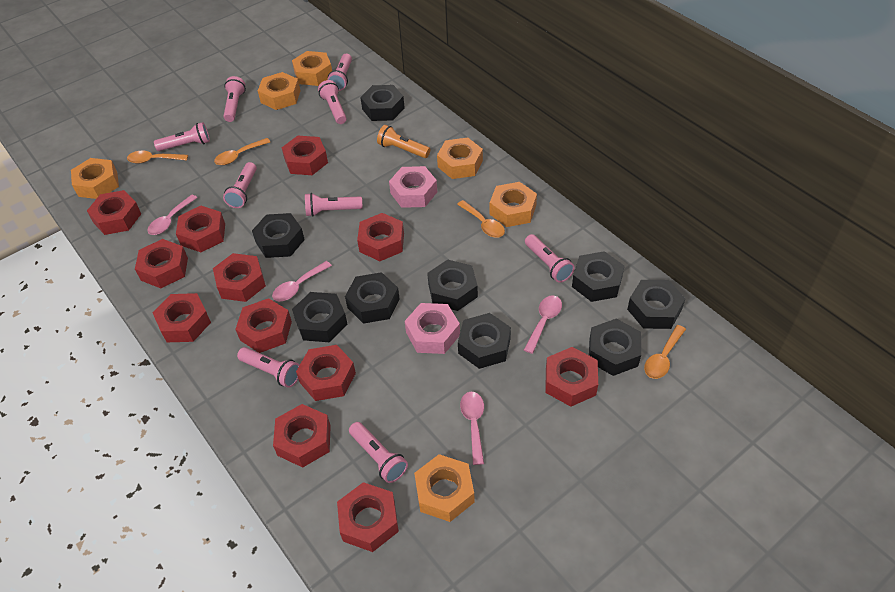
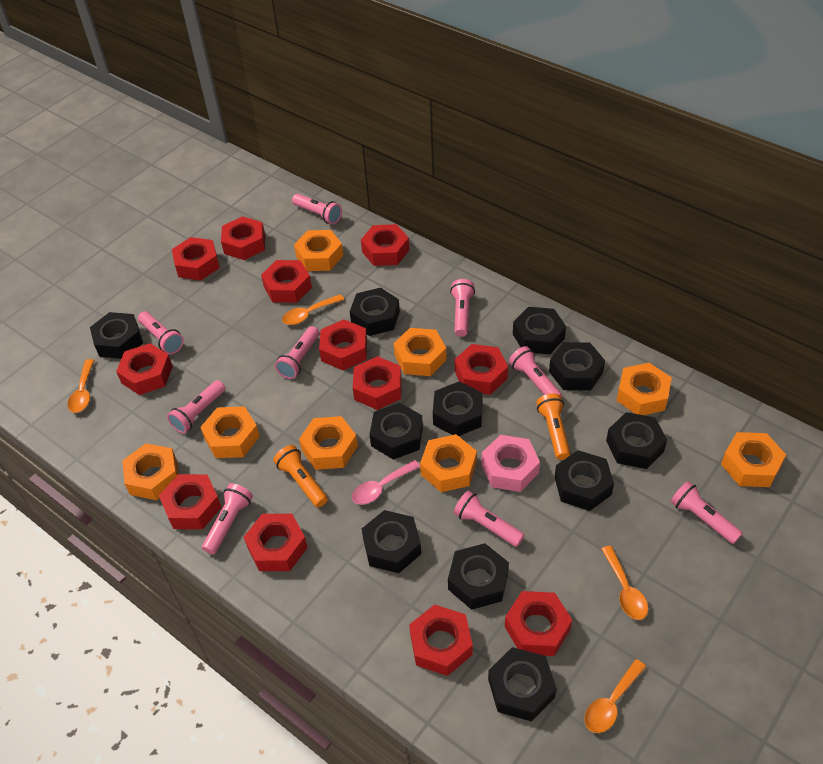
black nut: [252,213,305,258] [292,292,348,342] [345,272,400,324] [360,85,405,121] [427,259,478,311] [458,313,511,369] [572,251,624,302] [589,319,641,376] [627,280,686,329] = 9 -> [90,312,143,359] [350,288,400,336] [362,510,421,573] [369,403,423,460] [433,381,483,436] [448,543,509,610] [488,647,557,722] [513,307,566,354] [549,342,605,391] [555,450,614,511] [606,412,667,469] = 11
orange flashlight: [377,125,430,158] = 1 -> [274,445,328,507] [536,393,570,460] = 2
orange nut: [71,158,119,199] [258,72,300,110] [292,51,332,86] [414,454,475,522] [437,138,483,179] [490,182,537,227] = 6 -> [122,443,179,500] [200,406,260,458] [294,230,343,271] [299,416,358,470] [394,328,447,376] [420,434,477,492] [616,363,672,415] [721,432,786,487] = 8
pink nut: [389,166,437,208] [405,303,460,354] = 2 -> [481,435,540,492] = 1
pink spoon: [147,195,198,235] [272,261,332,301] [460,392,484,465] [524,295,562,354] = 4 -> [352,460,420,505] = 1

